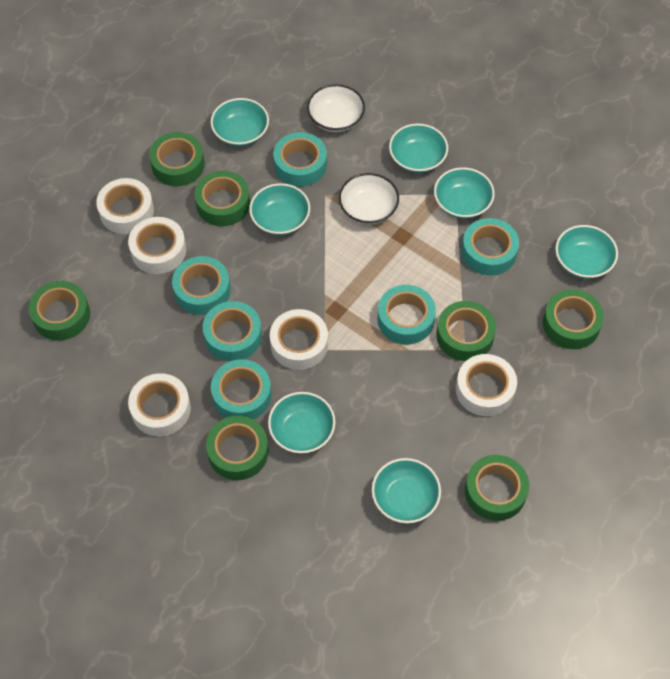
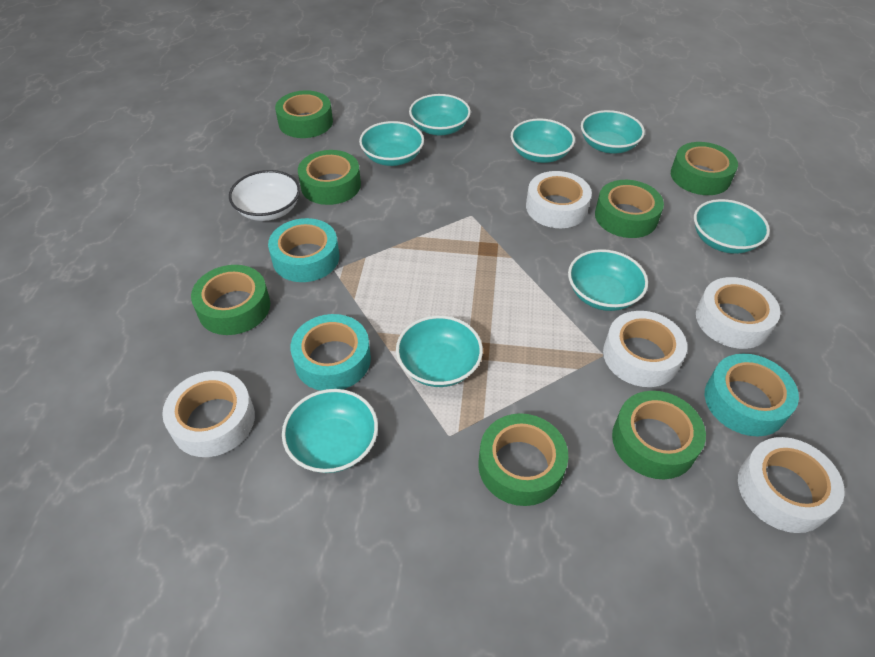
turquoise bowl: [211,98,269,147] [249,183,310,235] [268,392,336,453] [372,458,441,523] [389,124,448,173] [434,167,495,219] [555,225,618,279] = 7 -> [282,389,378,473] [359,121,424,166] [396,316,483,387] [409,94,471,136] [511,118,575,163] [568,249,648,311] [581,110,645,154] [694,199,770,254] = 8
turquoise tape: [172,256,231,315] [203,301,262,361] [211,359,272,419] [273,132,327,187] [378,285,436,344] [462,218,519,276] = 6 -> [268,218,339,282] [290,314,371,391] [705,354,799,436] = 3
white bowl: [307,84,365,132] [339,173,399,225] = 2 -> [229,170,300,221] = 1

